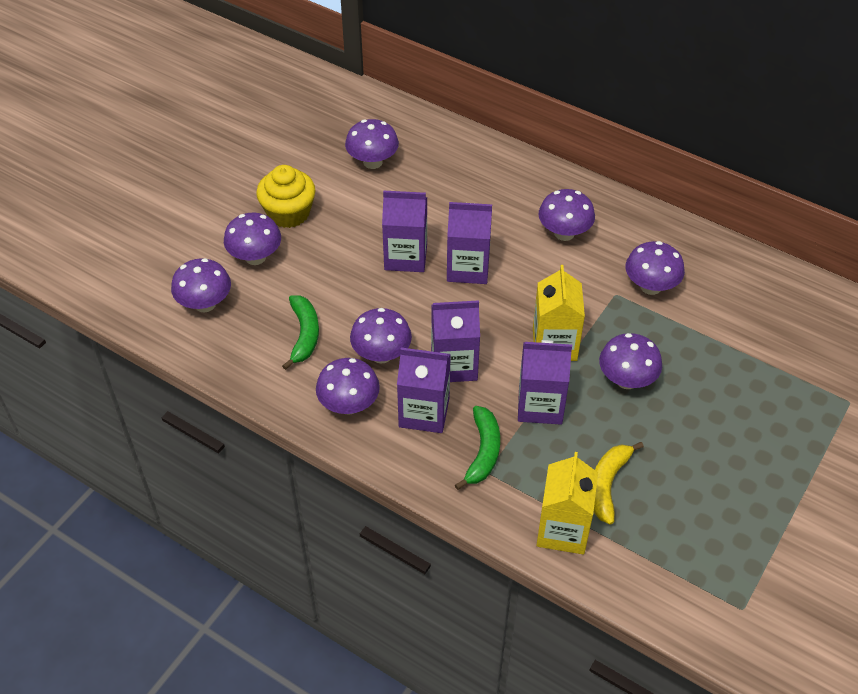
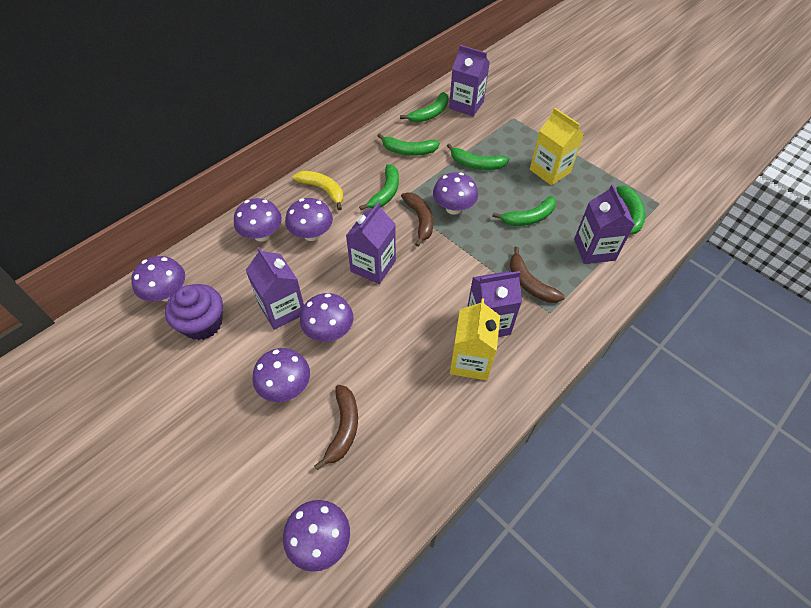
brown banana: none = 0 -> [314,385,358,471] [401,192,433,247] [510,247,565,303] = 3
green banana: [282,295,319,370] [455,406,500,490] = 2 -> [359,164,399,210] [378,133,440,156] [400,92,448,123] [447,144,509,170] [492,196,556,226] [616,186,646,234] = 6
purple cupcake: none = 0 -> [165,284,223,340] = 1
purple mushroom: [171,258,231,312] [224,213,281,265] [316,358,380,415] [345,119,399,169] [350,308,412,364] [538,189,595,241] [599,333,662,389] [626,241,685,295] = 8 -> [131,256,185,301] [234,198,282,242] [253,348,310,402] [283,500,350,572] [285,198,333,241] [300,293,354,342] [433,172,478,215] = 7
yellow cupcake: [256,165,315,228] = 1 -> none = 0

